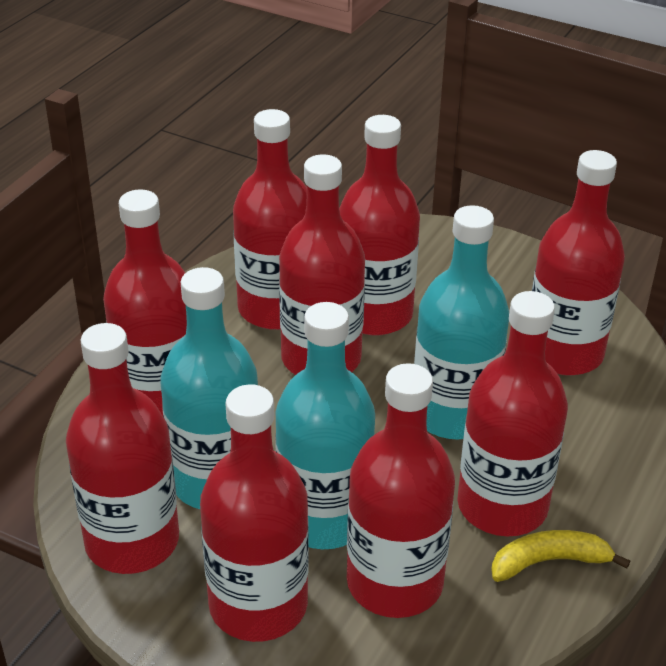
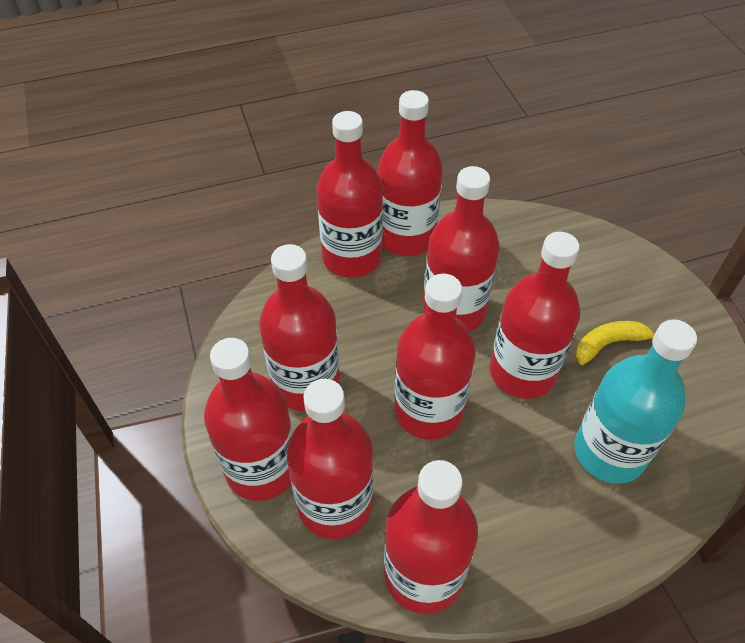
turquoise bottle: [161,267,258,509] [275,302,375,549] [414,205,509,439] = 3 -> [575,320,697,484] = 1

